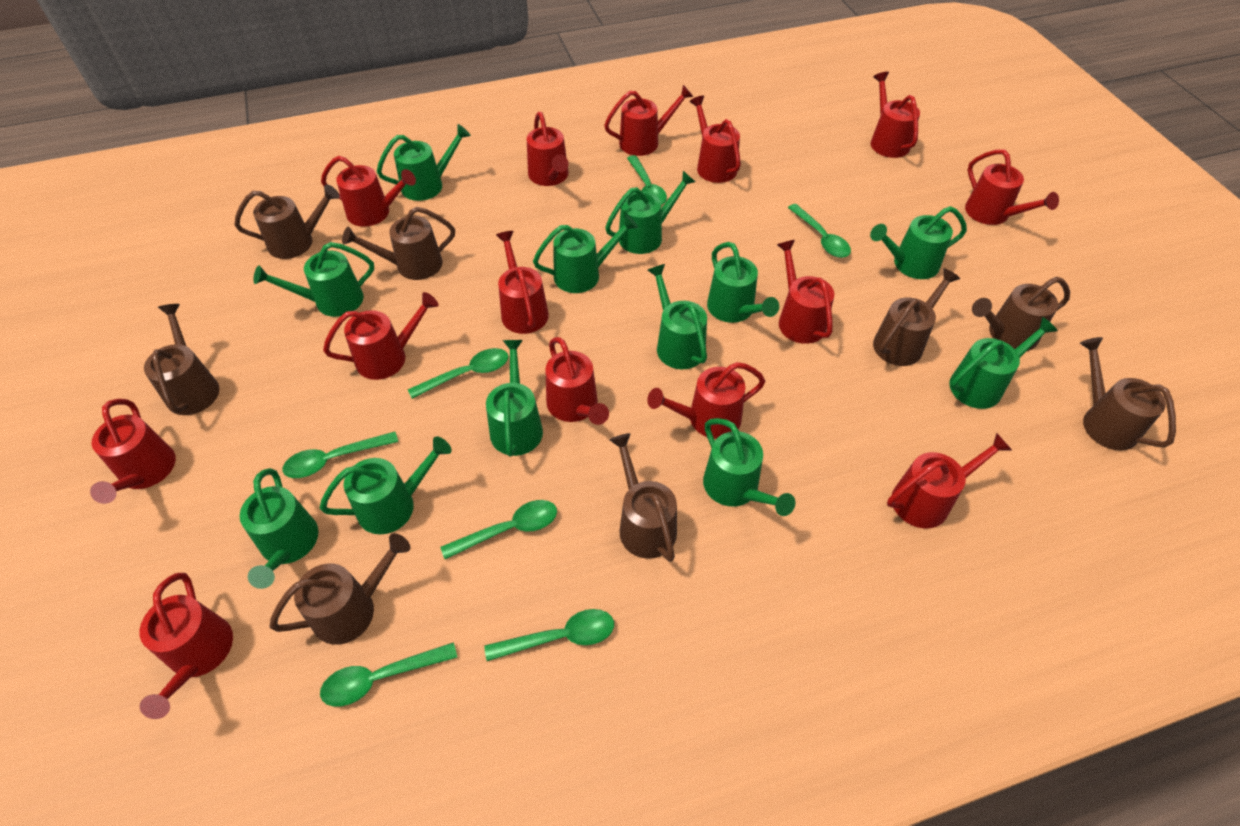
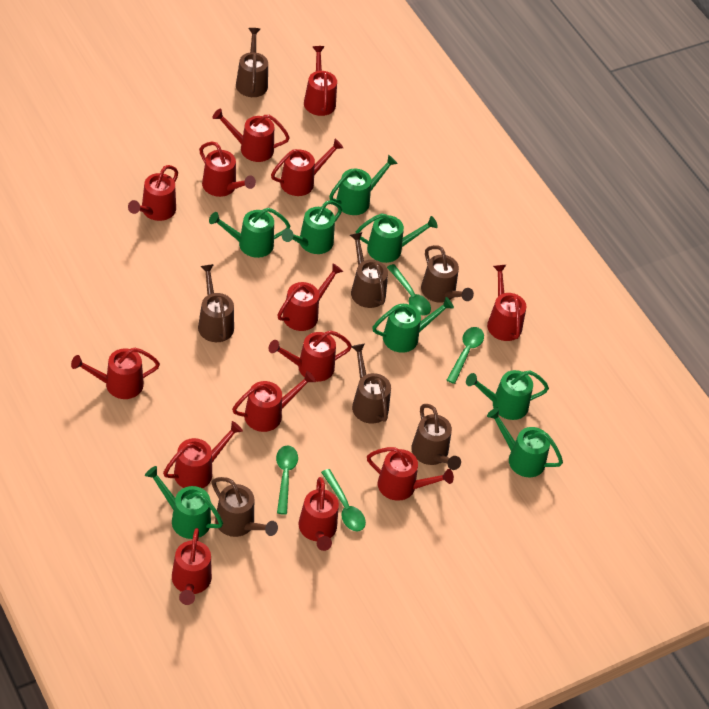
brown watering can: [144,304,219,415] [235,185,340,259] [269,533,410,645] [342,207,455,280] [610,433,677,562] [873,268,960,366] [972,277,1070,351] [1080,337,1176,451] = 8 -> [198,264,234,342] [212,477,278,537] [236,28,268,97] [350,232,388,308] [351,344,391,424] [411,404,461,470] [421,245,474,303] = 7
green spoon: [282,432,398,478] [320,642,458,707] [408,348,508,399] [440,500,557,559] [484,609,614,661] [627,155,667,205] [788,204,851,258] = 7 -> [276,446,298,515] [321,469,366,531] [387,264,431,316] [447,327,484,384] = 4
green watering can: [240,468,319,589] [253,242,374,317] [320,436,452,534] [377,124,471,201] [486,340,543,457] [533,214,638,293] [605,171,695,254] [648,264,707,369] [703,418,795,516] [707,242,779,323] [870,206,967,279] [949,317,1058,409] = 12 -> [145,466,223,539] [209,208,290,258] [282,200,342,254] [329,155,398,215] [356,213,438,263] [372,297,454,353] [466,370,549,420] [487,408,563,477] = 8

